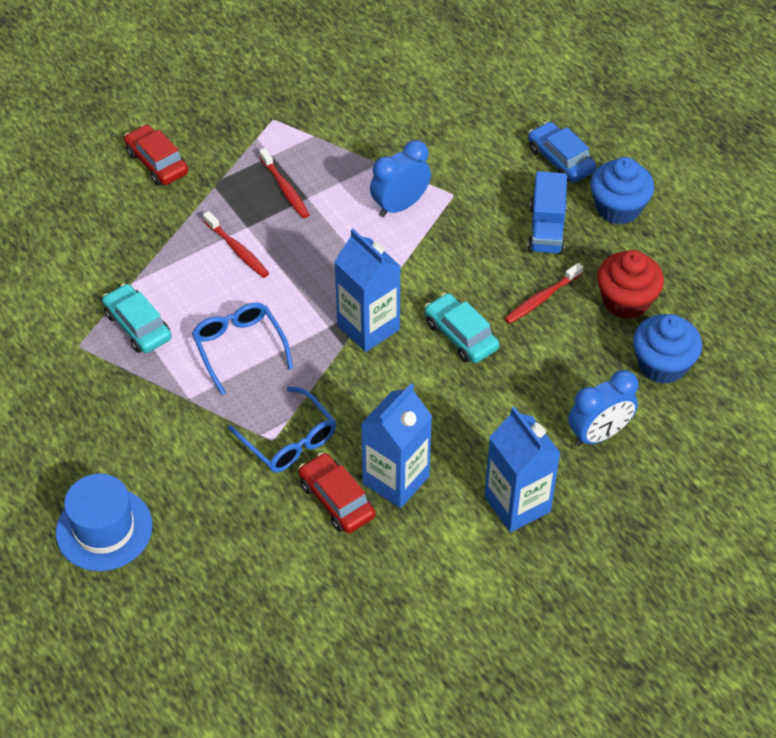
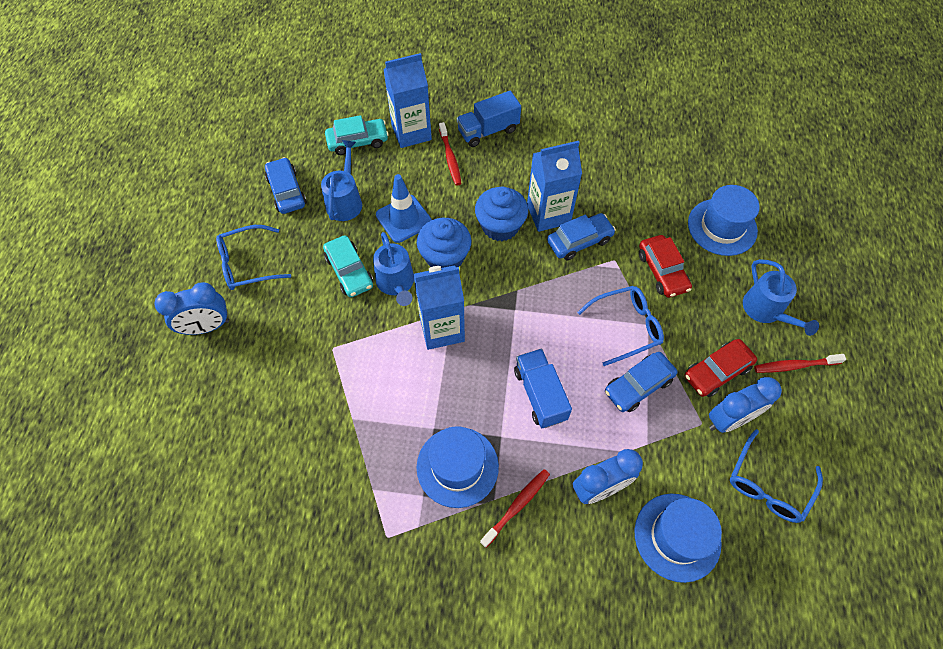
blue car: [528,122,596,183] = 1 -> [265,157,306,214] [547,213,616,260] [605,352,677,412] = 3
blue clock: [370,140,431,217] [568,370,638,446] = 2 -> [155,282,229,335] [573,449,643,504] [709,377,782,433] = 3
blue glasses: [192,303,293,395] [228,387,336,473] = 2 -> [216,225,291,290] [577,286,664,366] [730,429,823,523] = 3
blue hat: [56,474,153,571] = 1 -> [417,426,499,508] [634,494,722,583] [688,185,760,256] = 3
blue traffic cone: none = 0 -> [376,174,432,243] = 1
blue truck: [527,171,567,255] = 1 -> [457,91,521,147] [514,349,572,428] = 2
blue watering can: none = 0 -> [321,140,362,221] [373,232,414,306] [743,259,819,336] = 3
red cupcake: [597,250,664,319] = 1 -> none = 0

